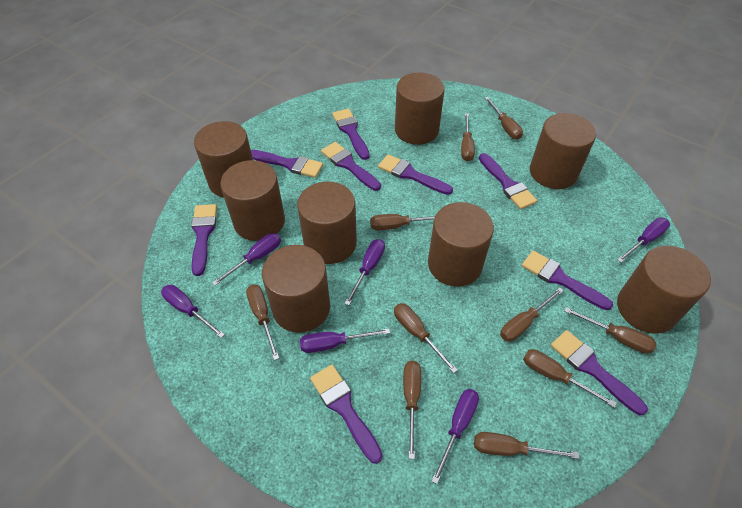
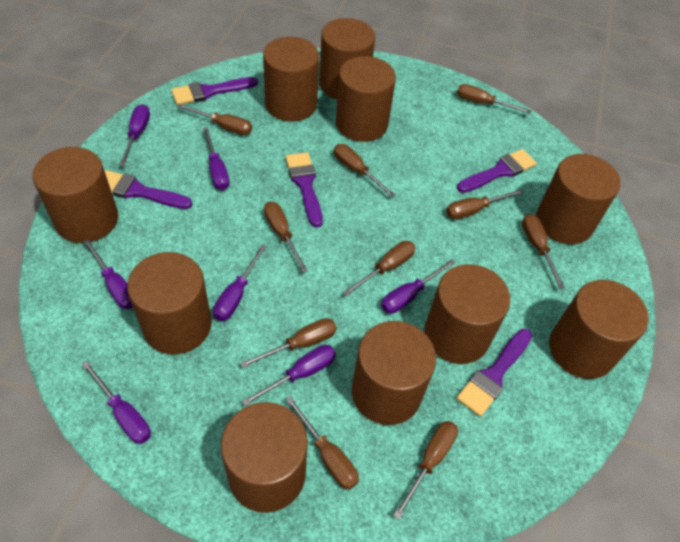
brown cylinder: [194,121,253,198] [220,160,285,241] [262,245,330,333] [297,182,357,264] [395,72,445,145] [428,202,494,287] [530,113,596,189] [617,246,711,334] = 8 -> [33,147,118,243] [127,252,212,355] [221,402,308,513] [263,37,319,121] [319,18,375,99] [336,56,396,142] [352,321,436,425] [424,264,510,364] [536,154,620,244] [549,280,649,379] = 10
purple brush: [191,204,217,276] [251,150,323,178] [310,365,383,464] [321,142,381,191] [332,108,370,160] [378,154,453,195] [479,153,537,209] [522,251,613,310] [551,330,648,415] = 9 -> [105,170,192,209] [171,77,258,105] [286,152,323,227] [457,149,537,193] [457,329,532,417] = 5
purple screwdriver: [161,285,225,338] [212,233,281,286] [300,329,390,353] [345,239,385,305] [432,389,479,484] [617,217,670,263] = 6 -> [82,361,151,444] [83,239,133,309] [119,104,150,166] [203,127,229,190] [213,245,267,321] [242,345,336,406] [381,259,455,314] = 7

